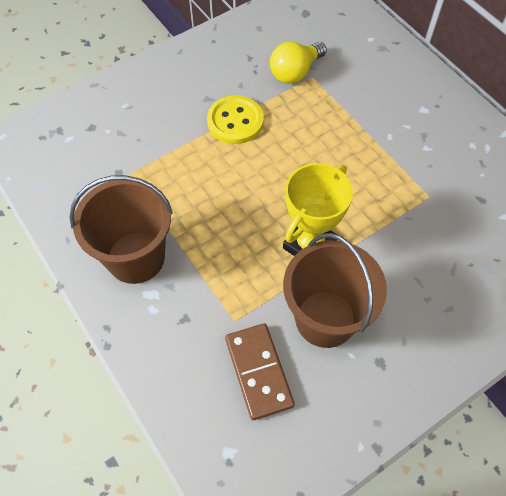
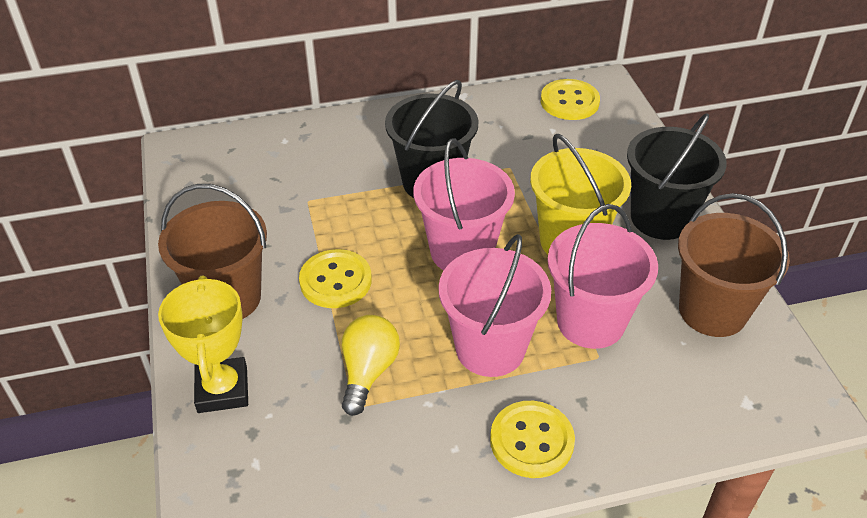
black bucket: none = 0 -> [385,80,479,198] [627,114,727,240] = 2
brown domino: [225,323,295,420] = 1 -> none = 0
pink bucket: none = 0 -> [413,138,515,270] [438,234,551,377] [547,204,658,349] = 3
yellow bucket: none = 0 -> [530,134,631,254] = 1
yellow button: [207,95,264,144] = 1 -> [299,249,372,308] [490,401,575,478] [541,79,600,120] = 3

